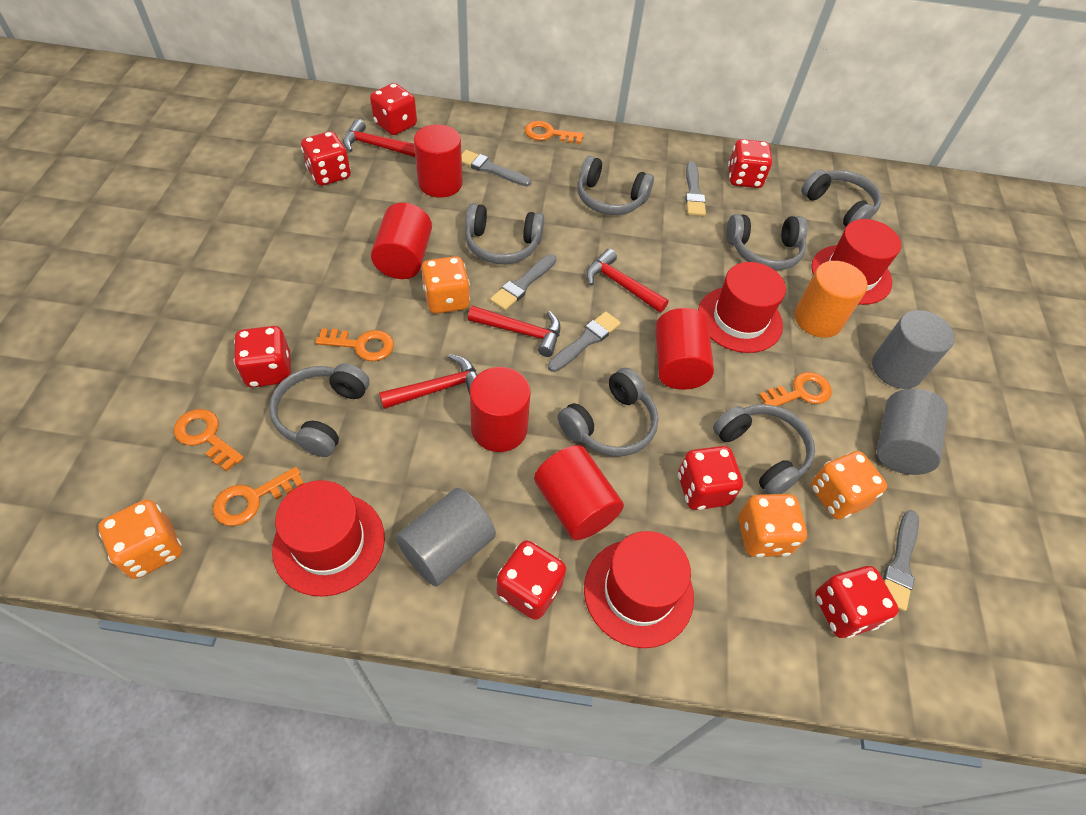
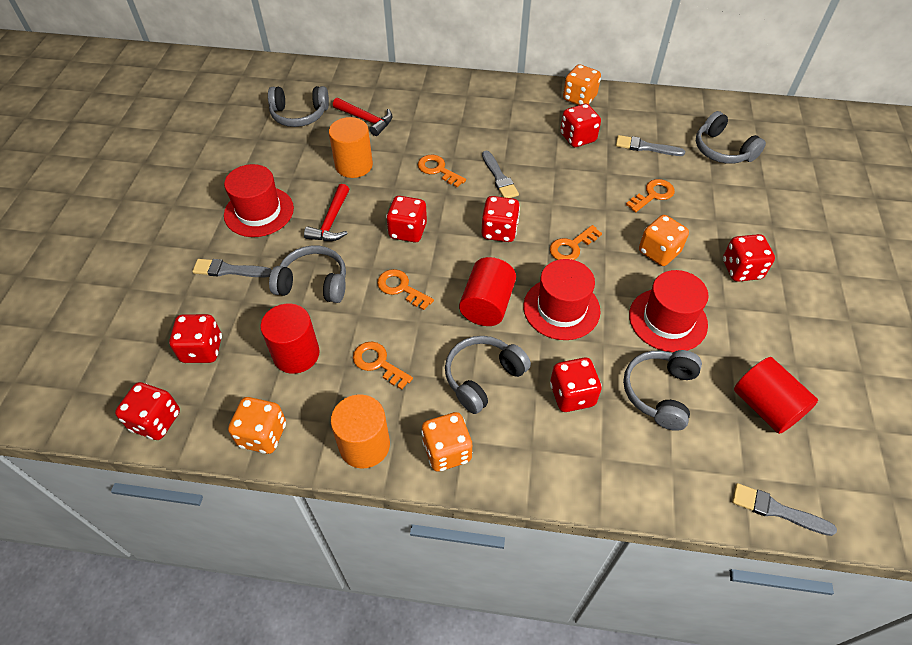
grey brush: [462,150,531,186] [490,254,556,310] [548,311,621,372] [685,161,706,216] [883,510,919,611] = 5 -> [192,259,272,277] [482,151,519,198] [616,135,685,156] [732,483,837,536] = 4
grey cylinder: [396,488,496,587] [872,310,955,389] [877,388,948,475] = 3 -> none = 0
grey headphones: [269,364,369,457] [465,203,544,264] [558,368,659,456] [577,156,654,215] [713,404,815,494] [726,214,808,271] [801,170,881,226] = 7 -> [268,86,329,127] [269,245,346,303] [445,336,531,414] [623,350,702,431] [696,111,766,164] = 5
orange cylinder: [795,261,868,338] = 1 -> [329,117,373,178] [331,394,390,468] = 2
red cylinder: [371,203,432,279] [414,124,463,198] [470,367,531,452] [534,445,624,540] [655,308,714,390] = 5 -> [260,303,320,374] [459,257,516,326] [734,357,818,434] = 3
red hammer: [343,119,415,157] [379,354,477,409] [468,306,561,357] [586,249,669,313] = 4 -> [304,184,349,241] [333,98,392,136] = 2
red hat: [272,480,385,597] [584,531,694,648] [698,262,786,353] [811,219,901,305] = 4 -> [224,164,294,237] [523,259,600,340] [629,270,709,352] = 3

